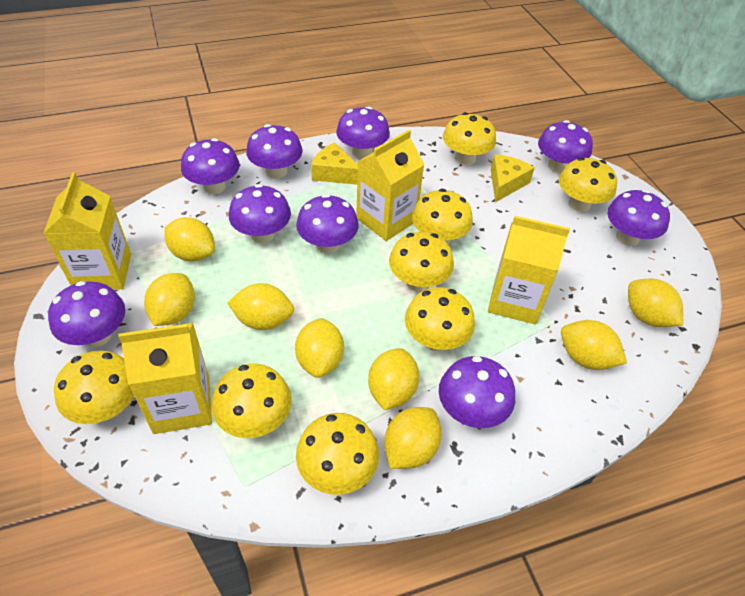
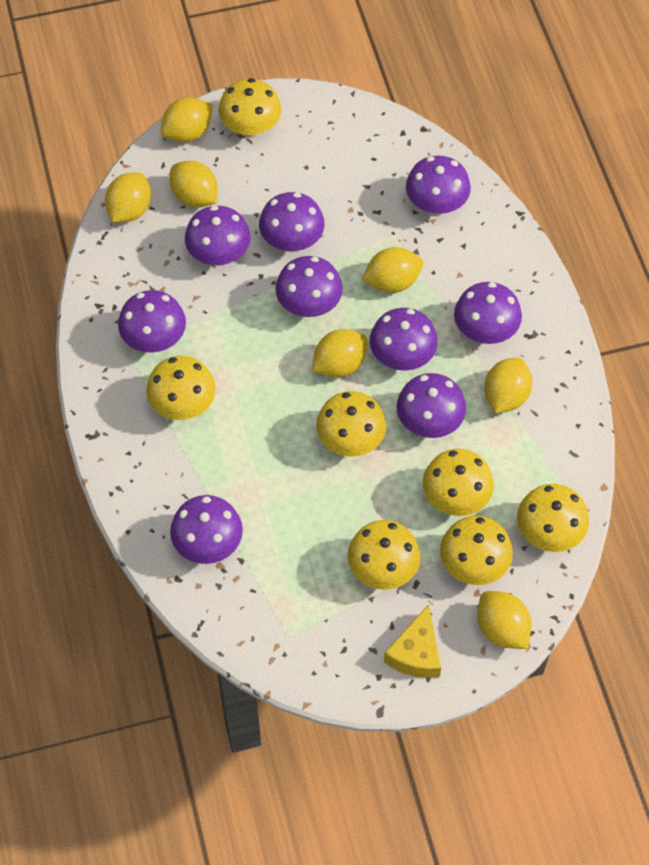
yellow carton: [44,172,131,290] [118,323,212,434] [356,130,425,241] [488,216,570,324] = 4 -> none = 0
yellow cheese: [311,143,358,185] [491,154,535,202] = 2 -> [384,604,441,678] = 1
yellow lemon: [144,273,195,326] [164,217,215,261] [227,283,294,330] [295,318,344,378] [368,348,419,410] [384,407,442,469] [561,320,627,370] [628,278,683,327] = 8 -> [105,173,151,222] [160,97,213,143] [170,161,218,208] [312,329,368,378] [361,247,423,293] [477,591,532,649] [484,358,532,413] = 7
yellow mushroom: [54,351,134,424] [212,364,292,438] [296,413,379,495] [389,232,454,292] [405,287,475,351] [412,189,473,244] [443,112,496,165] [559,157,617,212] = 8 -> [146,356,216,420] [218,78,282,138] [316,391,386,457] [348,520,421,590] [423,449,494,516] [440,516,513,585] [517,484,589,552] = 7

